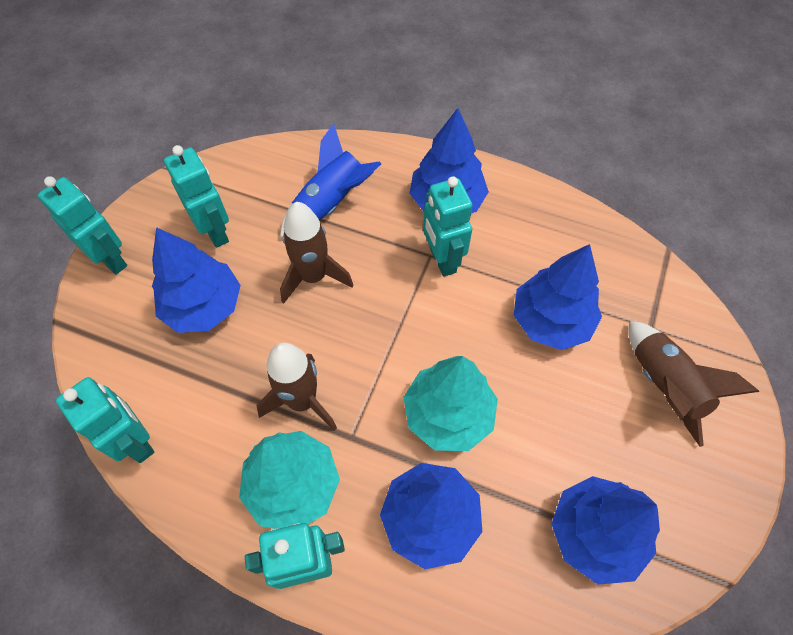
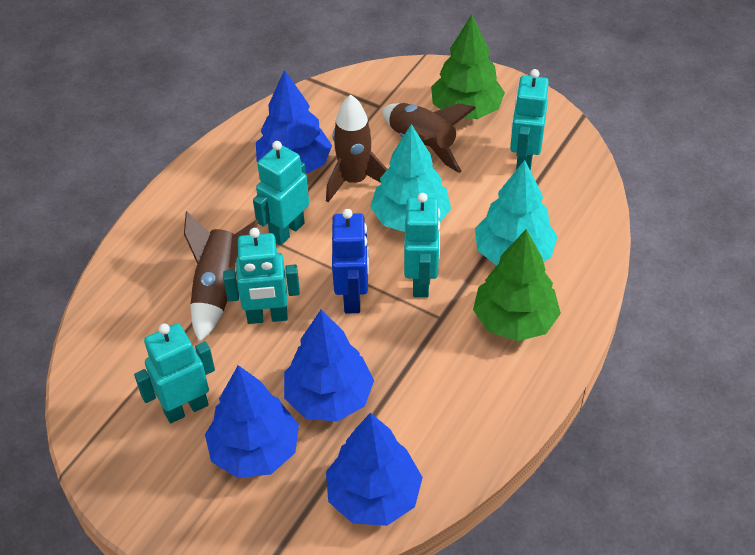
blue robot: none = 0 -> [332,209,369,313] = 1
blue rocket: [280,123,381,238] = 1 -> none = 0
blue tree: [152,227,241,333] [380,463,482,569] [409,108,489,213] [514,244,602,350] [551,476,660,585] = 5 -> [205,365,299,478] [256,70,332,174] [284,310,374,422] [326,413,423,526] = 4
green tree: none = 0 -> [431,15,505,119] [473,229,561,341] = 2

